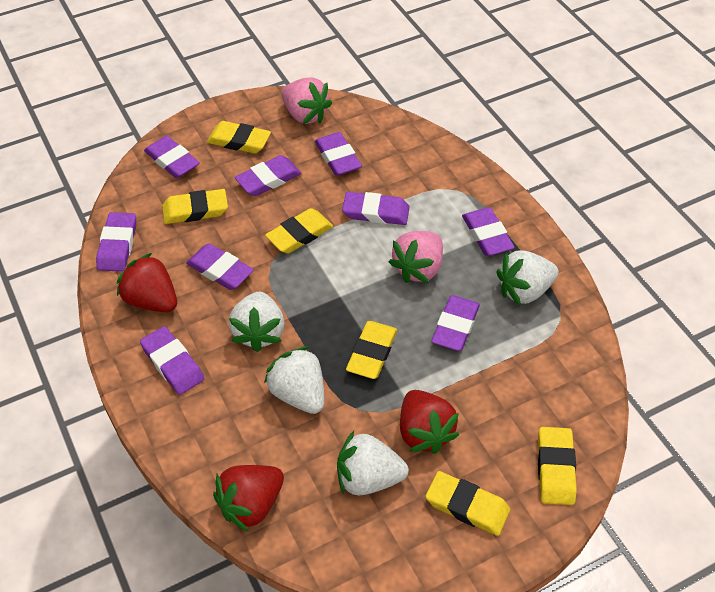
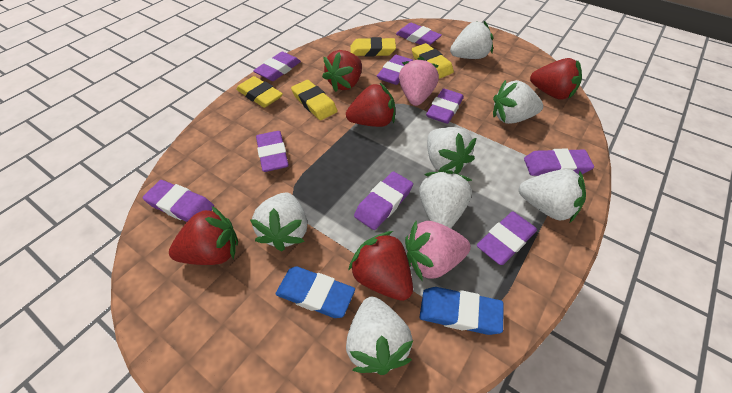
blue eraser: none = 0 -> [276,266,355,318] [420,287,504,335] = 2
red strawberry: [117,253,177,312] [213,465,284,532] [400,390,459,454] = 3 -> [169,206,238,265] [322,50,362,92] [346,83,395,127] [348,231,413,301] [530,58,582,100] = 5
white strawberry: [229,291,284,352] [264,346,324,414] [337,431,409,495] [497,251,559,306] = 4 -> [250,193,308,251] [346,297,413,375] [419,170,472,228] [427,127,476,174] [450,21,493,59] [493,80,543,124] [519,169,586,223] = 7
yellow eraser: [162,189,228,224] [207,121,271,153] [265,208,333,254] [346,321,397,379] [425,471,510,536] [538,427,577,505] = 6 -> [236,76,283,108] [291,80,337,120] [350,37,396,56] [412,43,454,79] = 4

